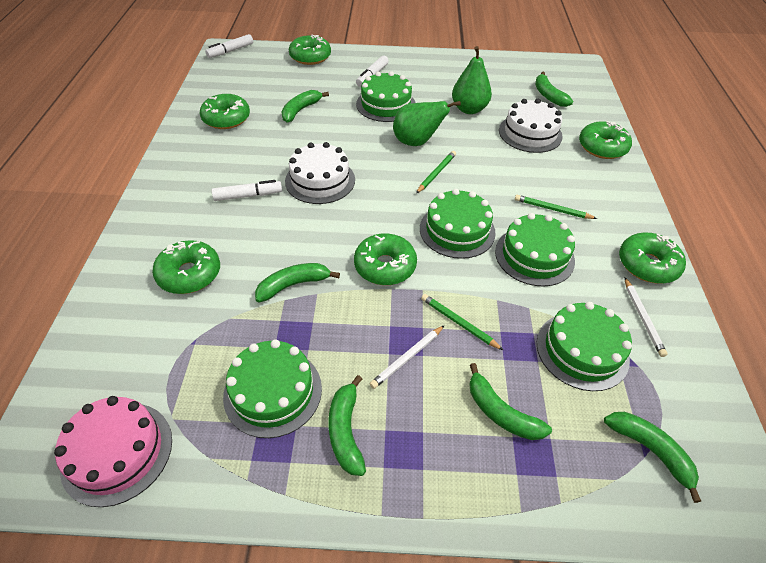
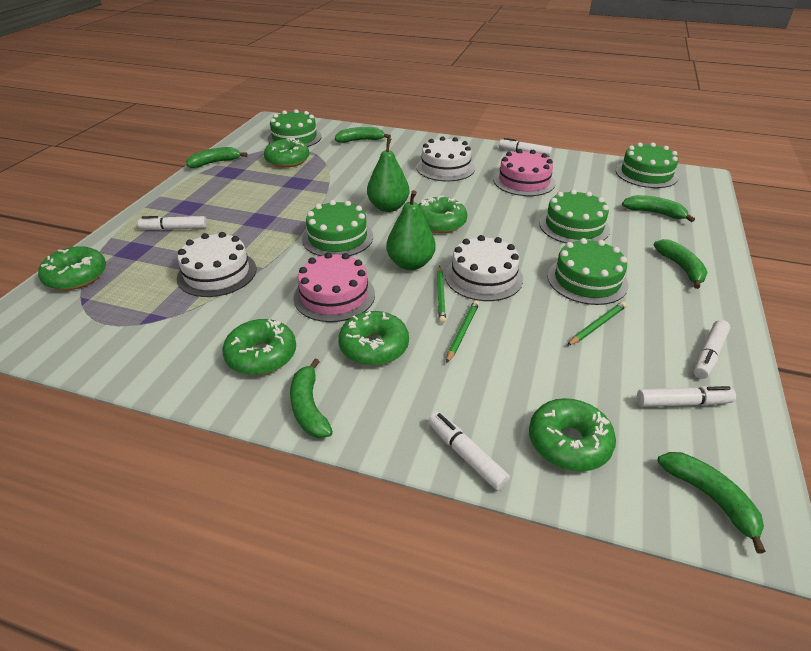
pink cake: [54,396,172,507] = 1 -> [293,252,375,322] [494,149,555,196] = 2
white cake: [285,142,355,204] [499,99,563,153] = 2 -> [177,232,256,297] [417,136,475,181] [445,235,523,301] = 3
white marker: [205,34,253,58] [212,180,282,201] [356,55,389,87] = 3 -> [138,216,207,230] [428,412,510,491] [499,138,552,157] [637,386,736,407] [694,320,730,379] = 5
white pencil: [370,325,445,389] [625,278,668,357] = 2 -> none = 0

